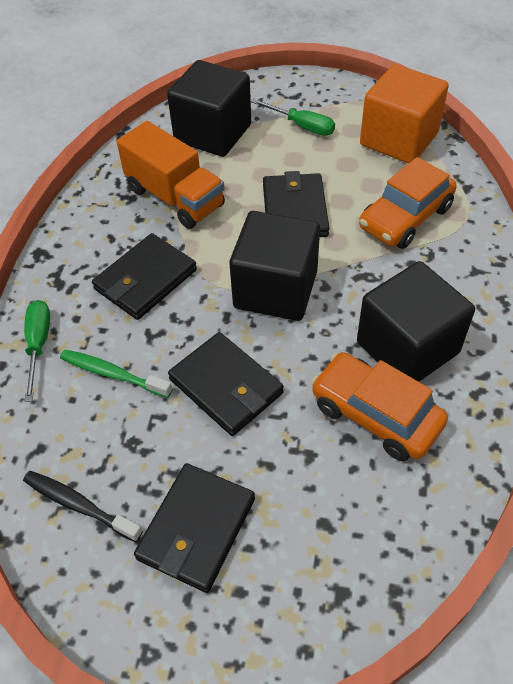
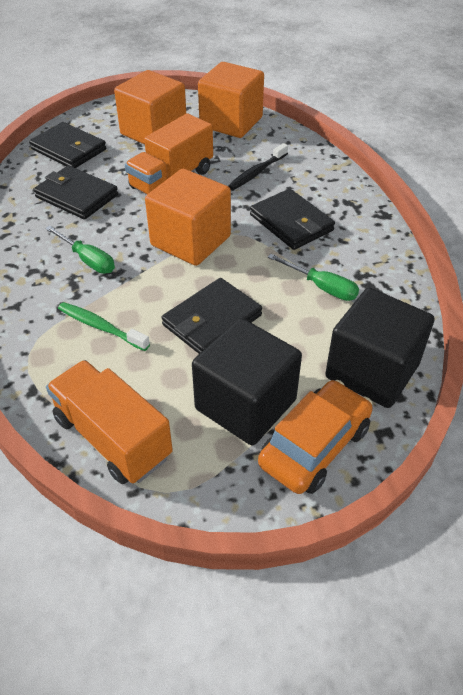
black cube: [167,60,251,157] [229,211,320,321] [357,261,475,382] = 3 -> [192,318,302,445] [325,288,434,408] = 2
orange car: [311,352,448,461] [359,157,456,249] = 2 -> [258,380,373,494] = 1
orange cube: [360,64,449,164] = 1 -> [114,70,186,145] [145,169,231,266] [198,62,264,138] = 3
orange truck: [117,121,225,229] = 1 -> [46,360,173,484] [125,113,213,195] = 2

